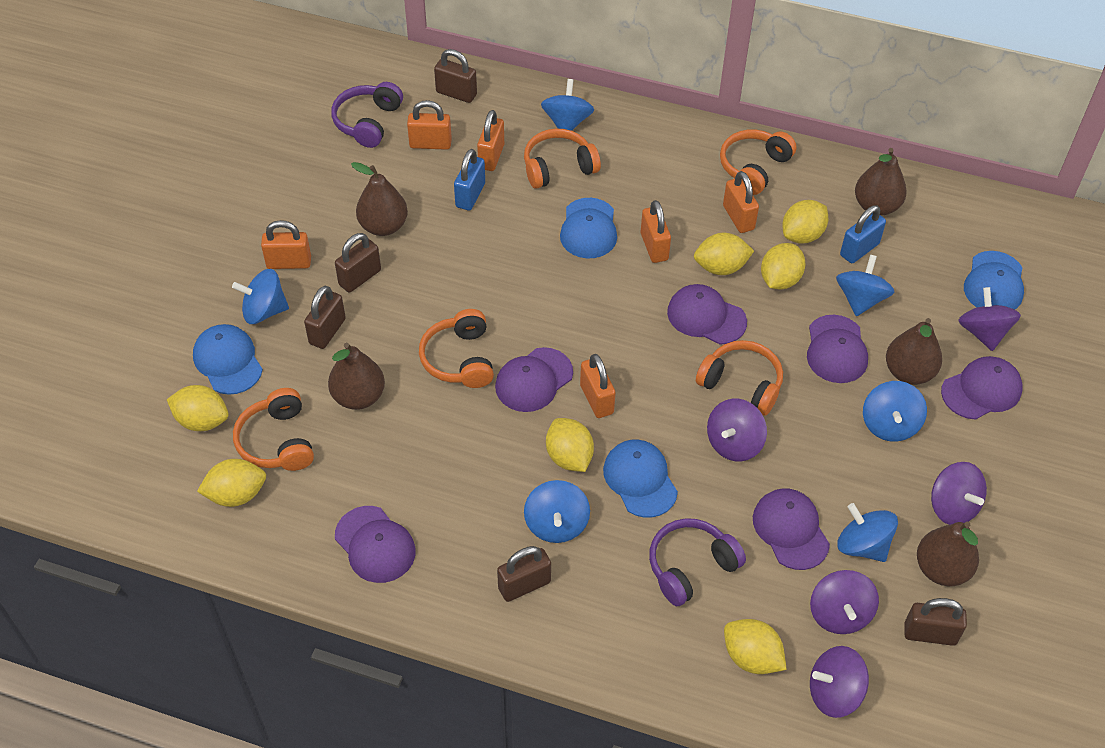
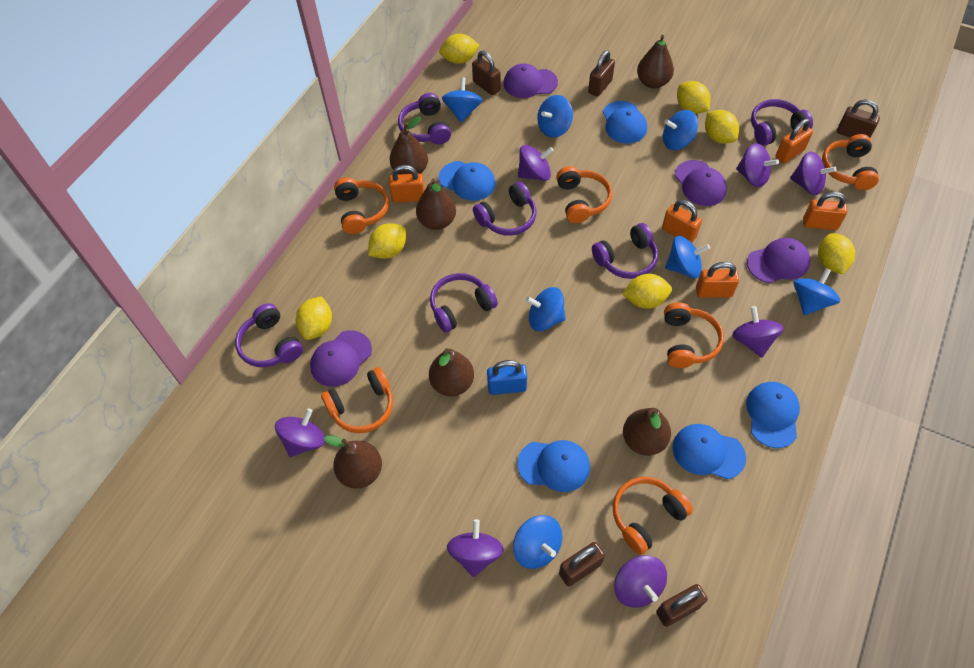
blue cap: [193,324,263,395] [560,198,617,259] [603,440,678,518] [964,251,1024,310] = 4 -> [439,161,496,201] [517,440,590,492] [603,101,647,144] [672,424,746,479] [746,382,800,448] = 5
blue padlock: [454,149,485,211] [840,205,886,263] = 2 -> [487,360,527,395] = 1
blue spinning top: [232,269,289,324] [524,480,590,543] [541,79,594,131] [836,255,894,316] [838,503,898,562] [863,381,927,442] = 6 -> [442,77,482,123] [513,515,562,569] [526,287,566,331] [537,95,573,138] [663,110,698,150] [665,236,710,278] [793,268,840,315] = 7
brown pear: [328,343,385,410] [351,162,408,236] [855,148,907,216] [886,318,942,385] [917,522,979,586] = 5 -> [324,435,382,489] [389,117,428,175] [416,178,456,230] [429,348,474,396] [623,408,671,456] [637,35,674,89] = 6
orange headphones: [233,388,314,471] [419,309,494,388] [524,129,601,189] [696,340,783,416] [720,129,797,195] = 5 -> [321,367,393,433] [334,177,389,234] [556,166,612,223] [613,477,693,555] [664,302,724,368] [822,134,879,190] = 6
orange padlock: [261,220,311,269] [407,100,452,150] [477,110,504,171] [580,354,616,418] [641,200,671,263] [723,171,759,233] = 6 -> [389,165,425,202] [662,200,702,243] [696,262,739,298] [775,119,813,164] [803,192,848,230] = 5
purple cap: [335,506,416,583] [495,347,573,412] [667,284,747,345] [753,488,830,570] [807,315,868,383] [941,356,1023,420] = 6 -> [310,330,372,387] [504,63,558,98] [675,160,727,206] [747,238,810,283] = 4
purple headphones: [331,82,403,148] [649,518,746,606] = 2 -> [235,303,303,367] [398,93,451,144] [430,273,498,333] [473,182,536,236] [592,223,658,279] [751,99,813,146] = 6
purple spinning top: [707,399,767,461] [810,570,879,634] [810,646,869,718] [931,462,987,525] [958,287,1021,351] = 5 -> [275,408,325,457] [447,519,503,577] [518,145,554,181] [614,555,667,608] [732,306,784,357] [736,143,779,187] [790,152,837,195] = 7

